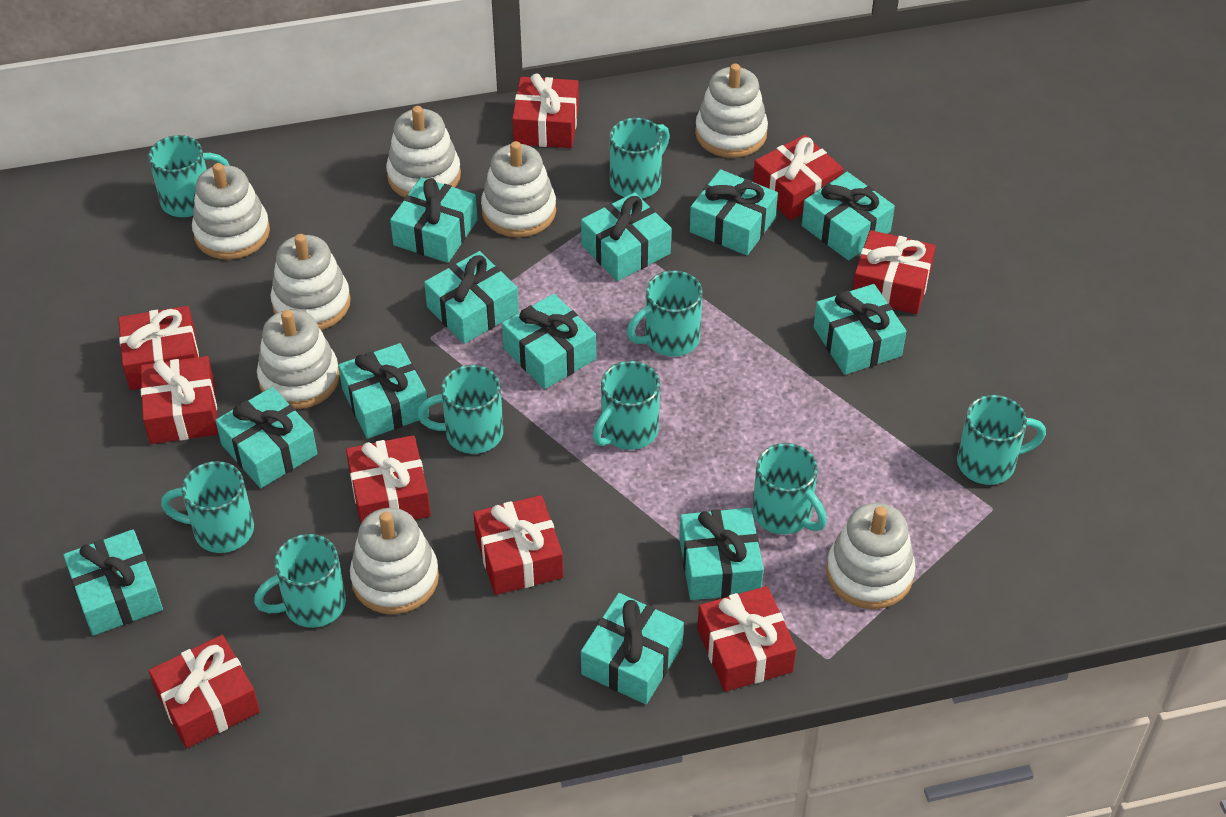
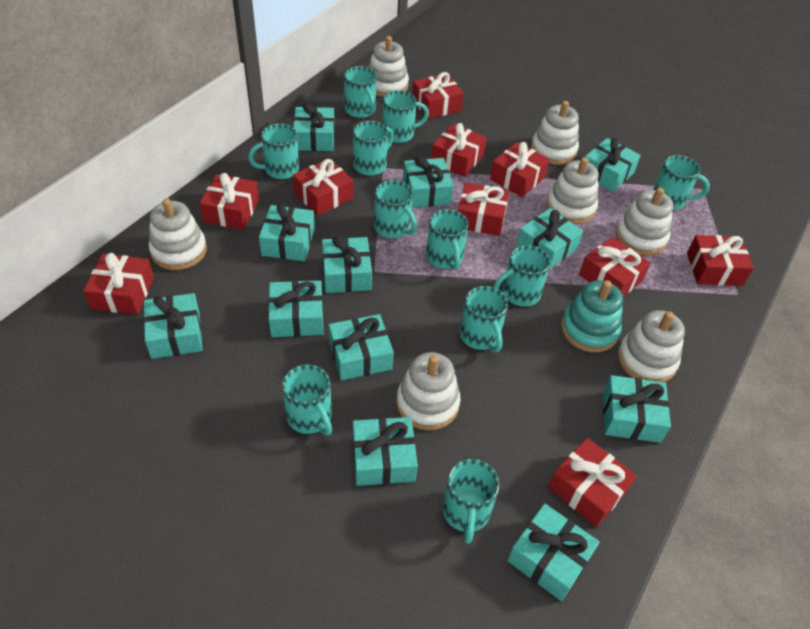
red gift: [118,306,199,390] [141,356,218,444] [149,635,260,748] [346,435,431,524] [473,495,564,595] [512,74,579,148] [697,586,796,692] [753,135,843,220] [853,230,936,314] = 9 -> [83,253,154,315] [199,173,259,230] [293,158,354,216] [412,72,464,119] [431,123,487,177] [458,182,509,236] [490,142,550,197] [548,438,637,527] [579,237,651,296] [687,235,754,286] = 10
turquoise mug: [149,135,230,217] [161,461,254,553] [254,534,346,628] [417,365,503,454] [593,361,660,450] [610,118,670,199] [627,270,703,357] [753,443,827,534] [957,395,1046,485] = 9 -> [248,124,299,179] [282,364,332,435] [344,66,377,118] [353,121,394,176] [374,180,417,238] [382,90,429,143] [426,209,468,270] [442,459,500,544] [460,286,508,352] [493,245,550,307] [653,155,710,210] = 11
turquoise stacking toy: none = 0 -> [561,280,623,352] = 1
white stacking toy: [192,163,270,260] [257,310,340,409] [271,234,351,330] [350,508,439,614] [386,106,461,198] [481,141,556,237] [695,63,768,158] [826,503,916,609] = 8 -> [149,198,207,270] [368,36,409,97] [396,352,461,430] [531,101,579,165] [546,157,599,224] [616,188,673,255] [618,310,685,382] = 7

